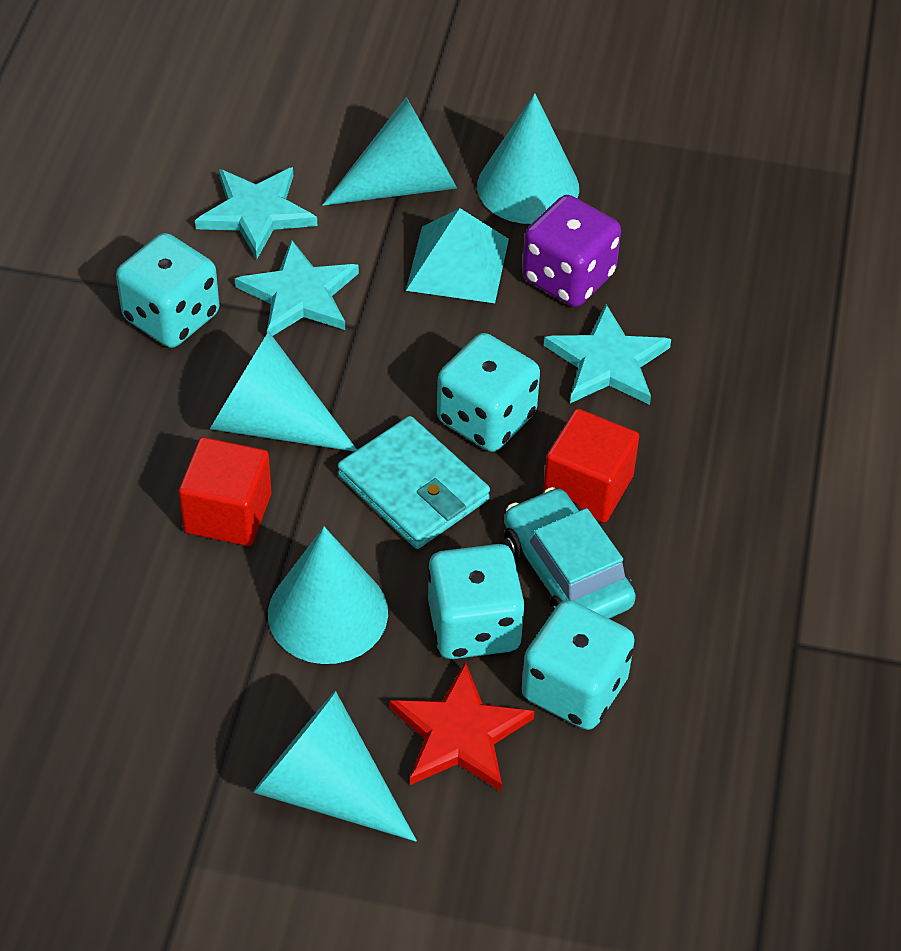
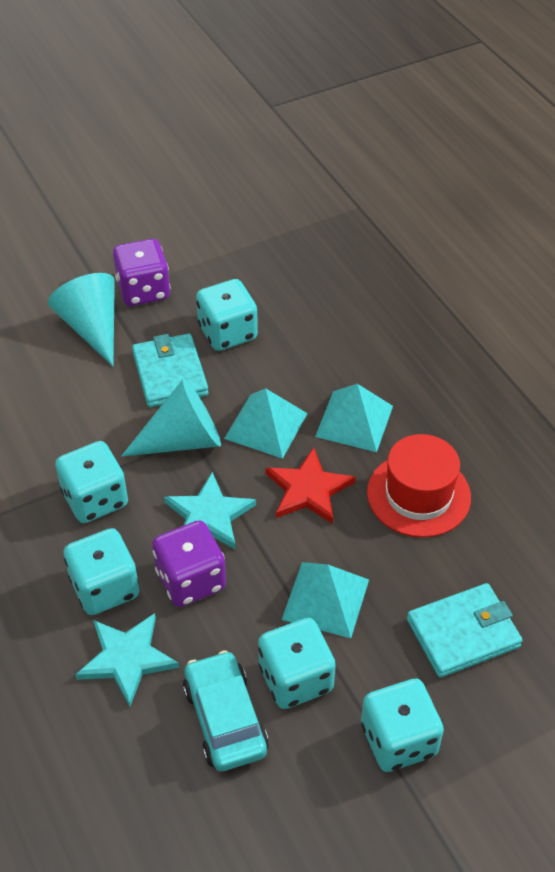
purple dice: [522,195,621,307] = 1 -> [113,239,170,306] [152,520,226,607] = 2
red cube: [179,437,272,546] [543,408,639,522] = 2 -> none = 0
red hat: none = 0 -> [367,434,471,538] = 1
turquoise cone: [210,332,357,452] [253,691,417,841] [268,527,388,664] [323,97,457,206] [477,93,579,224] = 5 -> [48,273,115,366] [121,379,221,457] = 2
turquoise dice: [116,233,219,348] [428,544,525,659] [437,333,540,452] [522,600,635,730] = 4 -> [55,441,128,523] [64,528,139,615] [196,279,258,351] [258,618,336,709] [361,679,444,772] = 5
turquoise pyramid: [406,208,509,303] = 1 -> [224,388,308,459] [282,562,369,639] [315,384,393,452] = 3
turquoise star: [195,167,317,259] [235,239,359,336] [544,304,671,405] = 3 -> [75,613,179,707] [164,472,256,550] = 2
turquoise wallet: [338,416,490,549] = 1 -> [132,334,209,407] [407,583,523,678] = 2

